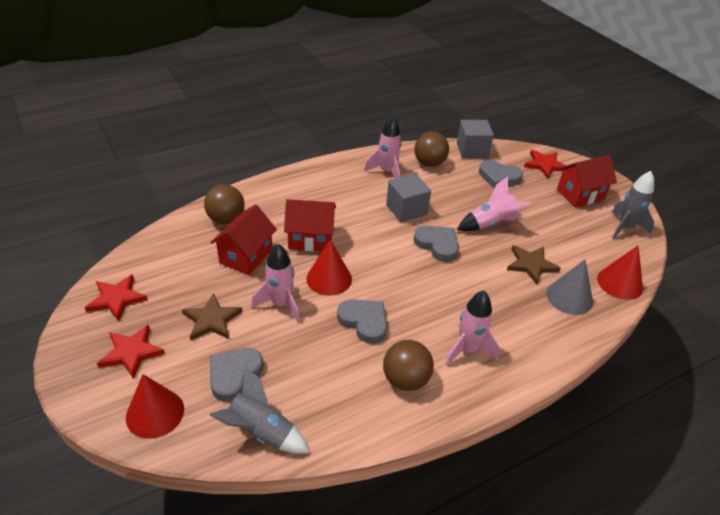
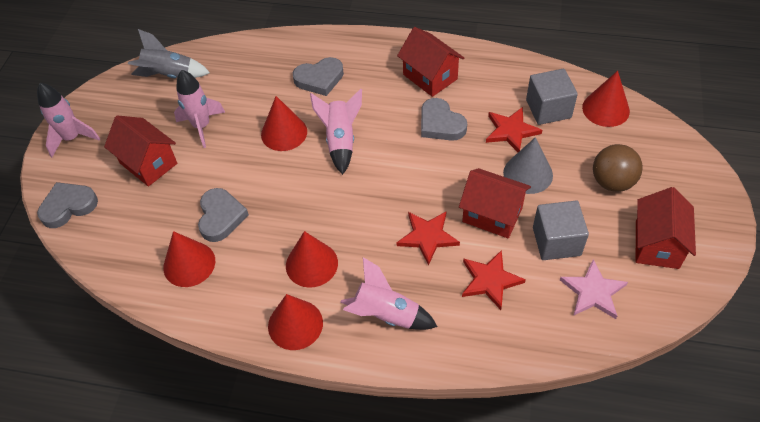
brown ball: [204,184,245,224] [383,340,434,391] [414,132,449,167] = 3 -> [593,144,643,192] = 1
brown star: [182,293,243,340] [507,245,561,284] = 2 -> none = 0
grey rocket: [209,366,310,454] [612,171,654,239] = 2 -> [128,29,210,78] = 1
pink star: none = 0 -> [560,259,628,319] = 1
red cone: [126,374,184,439] [306,240,352,296] [597,246,643,300] = 3 -> [163,231,215,287] [261,96,307,151] [268,294,323,350] [286,231,338,288] [582,71,630,127] = 5
red house: [210,204,277,275] [284,199,336,251] [557,155,617,207] = 3 -> [104,115,177,187] [397,27,464,97] [459,168,531,238] [636,187,696,269] = 4

